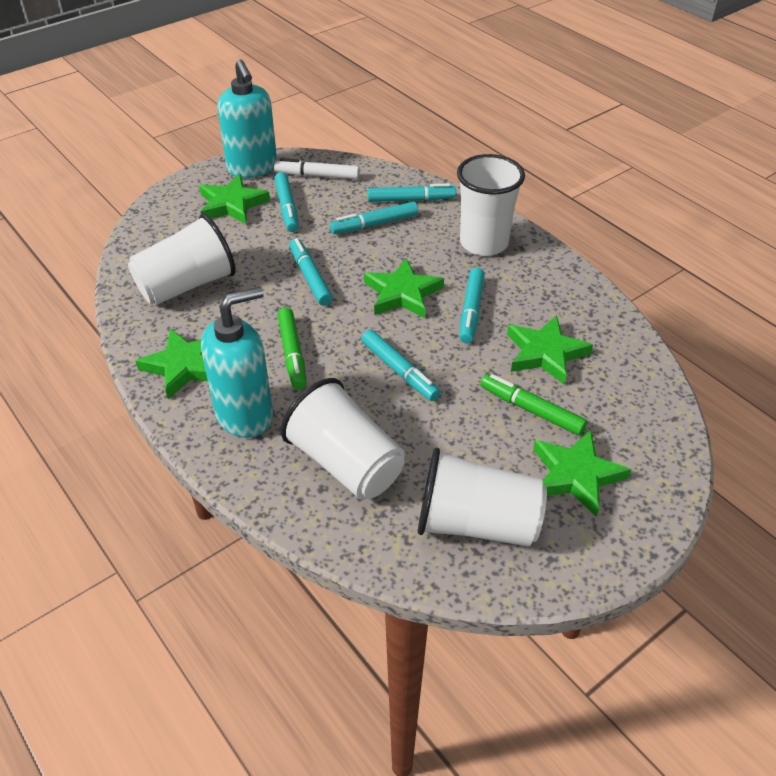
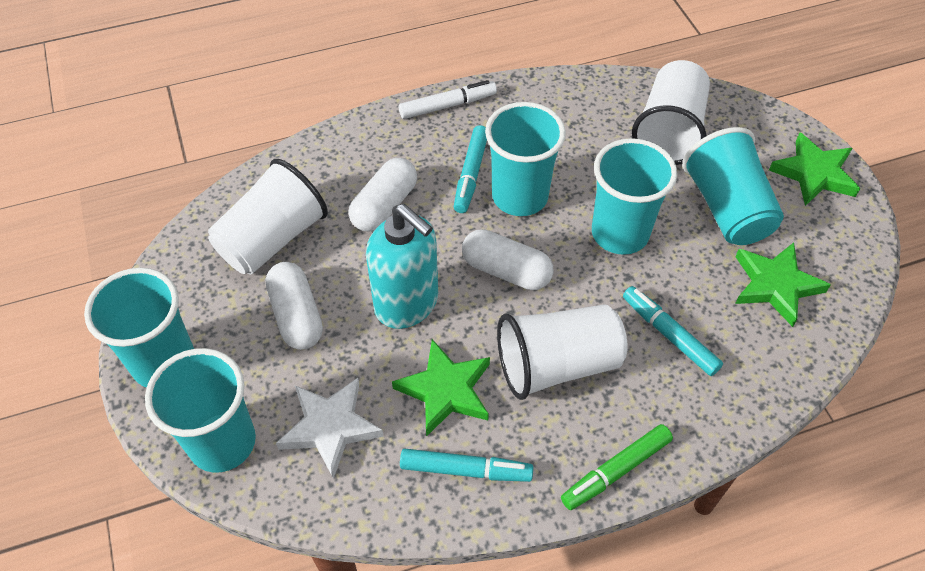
green marker: [278,308,306,390] [481,374,587,435] = 2 -> [561,424,673,510] = 1
green star: [135,328,208,399] [199,174,270,224] [364,258,444,318] [507,315,593,385] [533,430,631,517] = 5 -> [392,339,490,437] [735,242,831,327] [769,133,860,206] = 3
turquoise cup: none = 0 -> [84,268,194,388] [145,348,256,473] [485,102,566,216] [592,138,677,255] [682,127,784,245] = 5
turquoise marker: [274,172,299,232] [289,238,333,306] [330,202,418,234] [361,329,440,401] [368,183,456,202] [460,268,485,343] = 6 -> [400,449,533,482] [454,125,487,213] [623,286,723,376] = 3
turquoise soap dispenser: [201,287,273,438] [217,59,277,178] = 2 -> [366,204,438,329] = 1
white capsule: none = 0 -> [265,262,323,350] [348,158,417,231] [462,229,554,290] = 3
white cup: [128,214,236,305] [281,378,405,500] [418,448,547,547] [457,154,525,256] = 4 -> [208,159,328,274] [497,304,628,400] [632,60,710,165] = 3
white star: none = 0 -> [276,378,384,479] = 1

